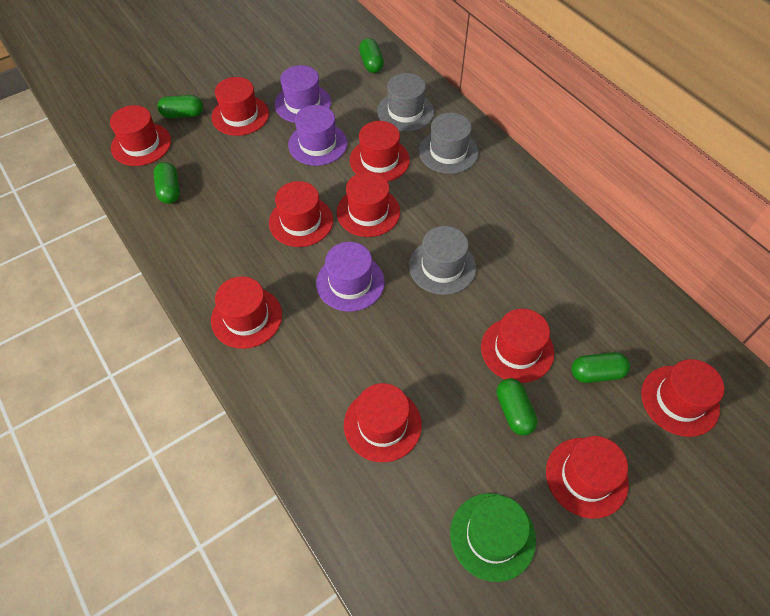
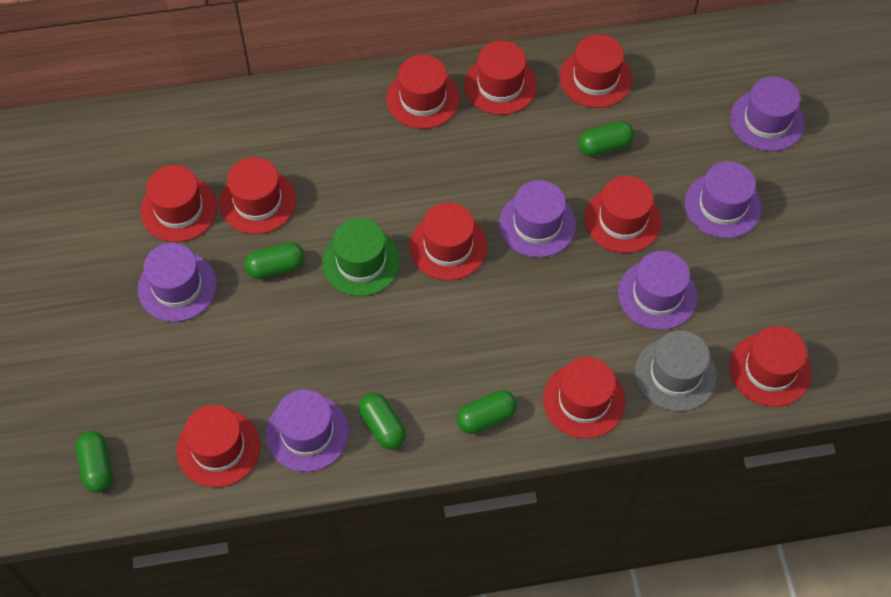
grey hat: [377,73,434,132] [409,226,476,295] [419,113,478,174] = 3 -> [635,330,717,411] = 1
purple hat: [275,65,331,123] [288,105,347,166] [316,242,385,312] = 3 -> [138,243,217,322] [266,389,349,472] [499,180,576,258] [618,251,698,330] [685,161,762,238] [730,76,805,151] = 6

